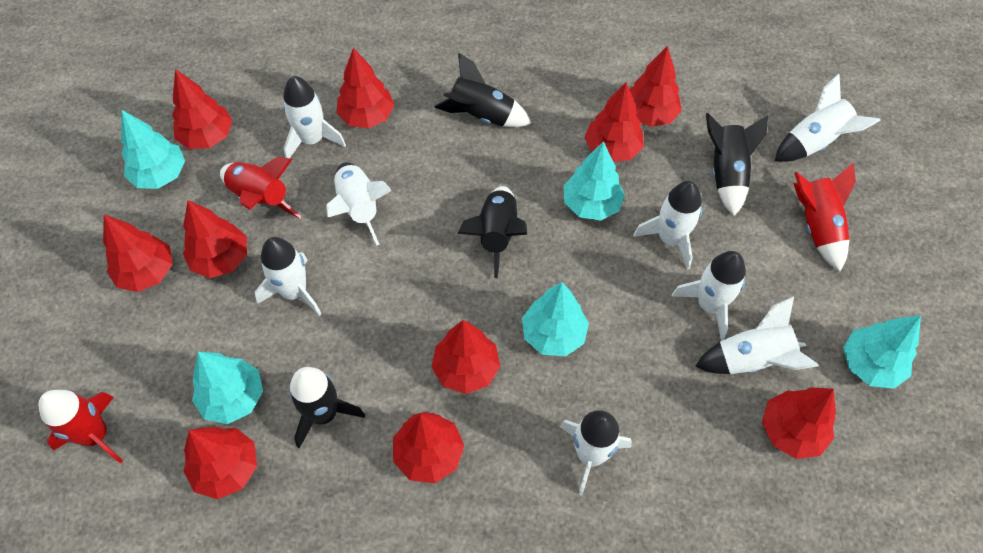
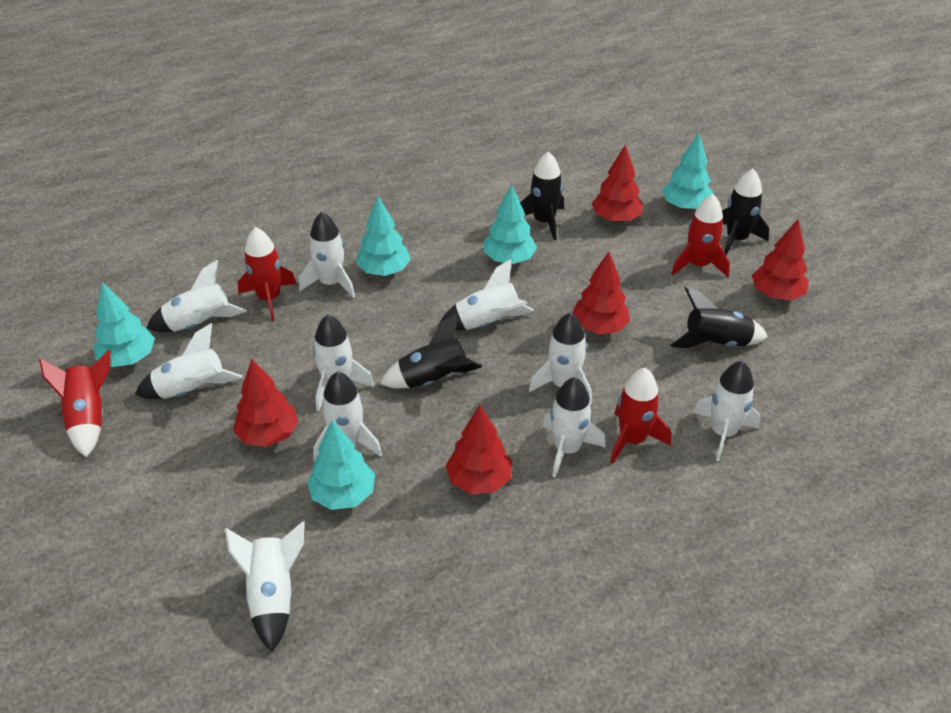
red rocket: [39,390,123,463] [220,157,302,219] [793,163,856,271] = 3 -> [39,350,110,458] [238,227,296,321] [610,368,671,464] [671,194,730,277] = 4
red tree: [103,215,173,292] [172,69,233,149] [183,200,247,278] [184,426,257,499] [336,48,394,128] [393,412,464,483] [432,320,500,394] [584,82,644,162] [629,46,682,127] [762,387,836,459] = 10 -> [233,359,298,447] [446,405,512,494] [572,251,630,334] [591,145,643,223] [752,219,809,300] = 5
white rocket: [255,237,322,316] [283,76,346,158] [326,162,392,245] [560,411,632,496] [633,181,702,270] [672,251,746,340] [695,296,819,374] [775,74,881,162] = 8 -> [135,323,242,399] [146,260,247,332] [225,521,305,652] [299,212,355,298] [313,315,374,411] [314,371,382,462] [438,259,534,331] [529,312,592,405] [543,377,606,477] [693,361,761,461] = 10

